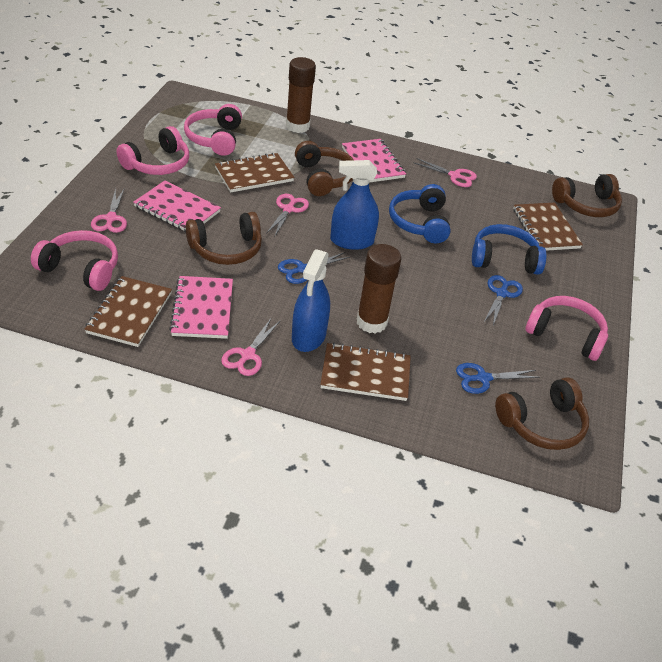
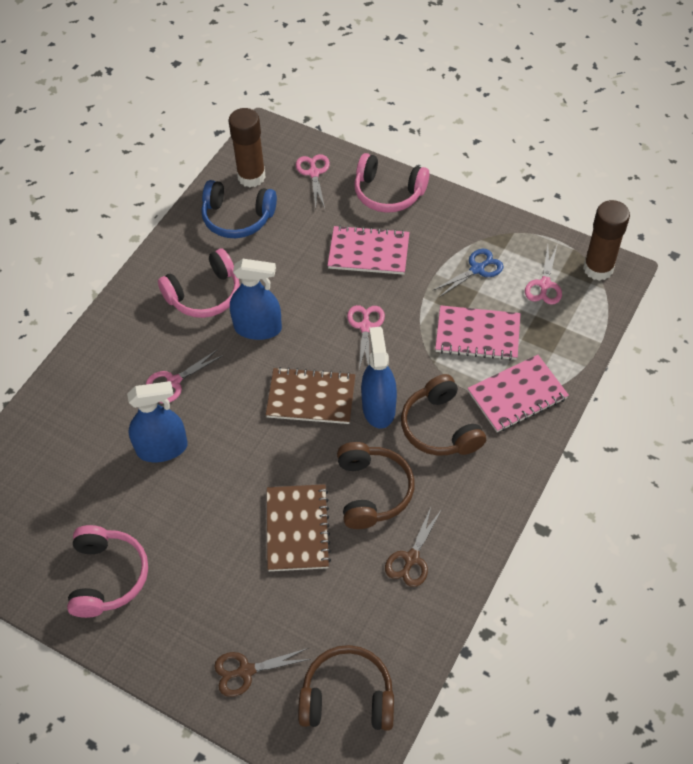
blue headphones: [389,184,451,243] [472,224,547,275] = 2 -> [201,180,277,238] = 1
blue scissors: [278,252,350,284] [456,363,540,394] [484,275,523,325] = 3 -> [434,249,503,297] = 1
blue spray bottle: [292,249,330,352] [330,160,379,250] = 2 -> [127,381,188,462] [230,259,282,340] [361,327,397,429] = 3
brown headphones: [186,212,262,265] [295,141,353,196] [495,377,589,450] [552,174,622,217] = 4 -> [298,645,394,731] [337,442,414,529] [401,374,486,456] = 3
brown notebook: [84,276,172,347] [215,153,295,192] [320,343,411,401] [513,203,583,251] = 4 -> [266,367,355,424] [267,484,331,571] = 2
brown scissors: none = 0 -> [214,648,310,697] [385,505,442,587] = 2
pink headphones: [31,230,118,291] [116,126,189,175] [184,104,242,156] [525,296,608,361] = 4 -> [67,525,148,618] [158,249,240,318] [354,153,429,213] = 3

